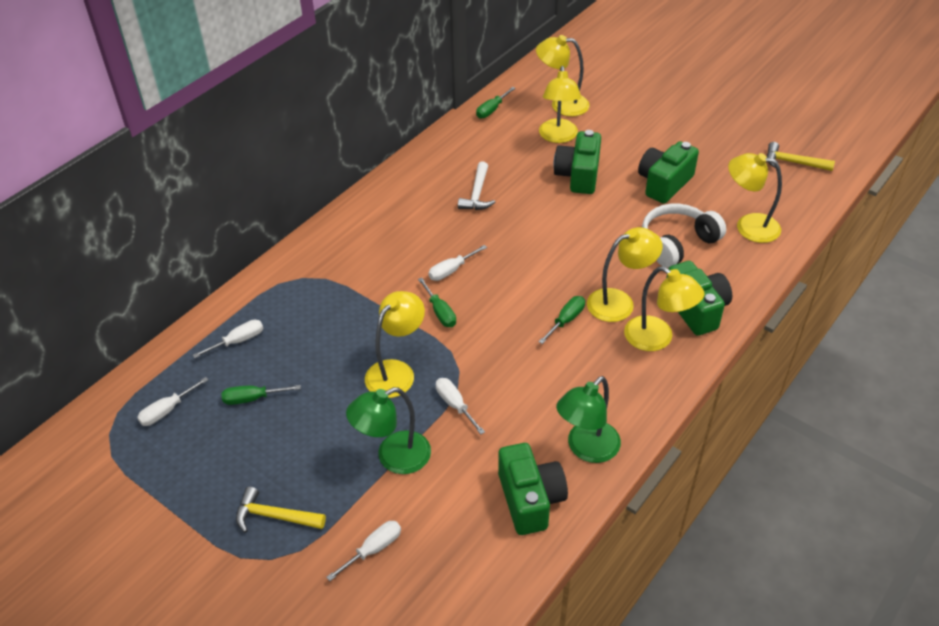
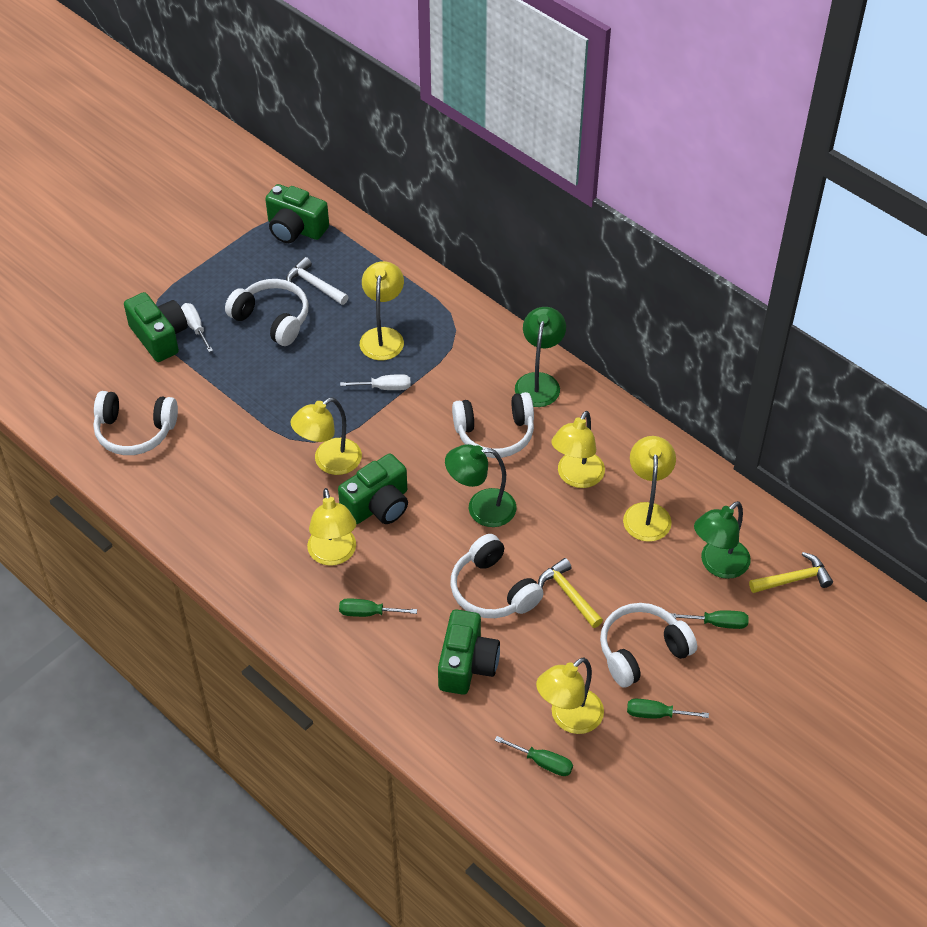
green lamp: [346,387,431,474] [556,376,621,463] = 2 -> [445,444,517,527] [515,307,566,407] [694,501,751,579] = 3
white headphones: [642,204,726,268] = 1 -> [93,391,178,455] [225,279,308,346] [450,534,544,618] [452,392,534,458] [600,603,697,688] = 5
white screwdriver: [137,377,208,426] [193,320,263,358] [326,521,401,581] [428,245,487,281] [436,378,485,434] = 5 -> [181,303,213,352] [340,374,411,390] = 2

